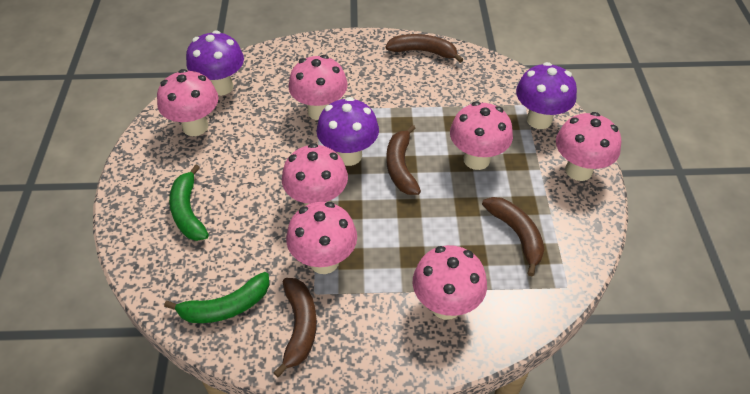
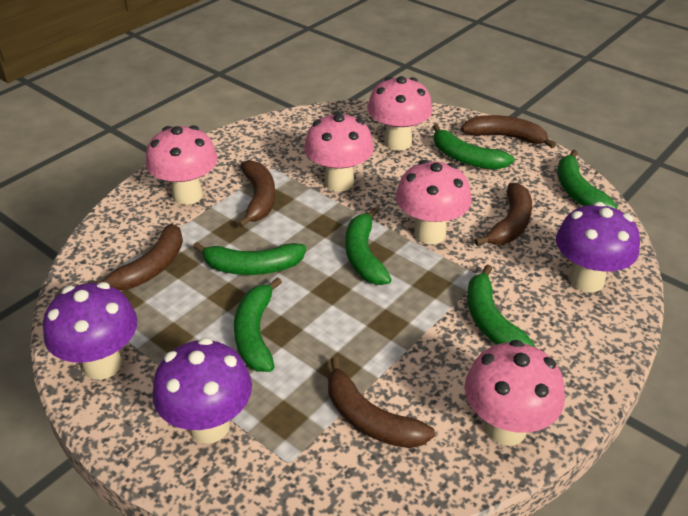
brown banana: [273,278,317,377] [385,34,464,63] [386,125,421,195] [482,197,544,276] = 4 -> [90,224,183,290] [237,160,275,228] [328,357,435,448] [461,115,556,148] [474,183,532,246] = 5
green banana: [164,272,269,323] [169,164,209,241] = 2 -> [193,242,306,275] [234,277,282,372] [345,208,392,285] [433,124,514,170] [467,264,536,347] [558,150,618,209] = 6
pink mushroom: [157,69,218,136] [282,143,348,206] [286,202,357,274] [289,55,348,120] [413,245,487,320] [450,102,513,170] [556,112,621,181] = 7 -> [146,125,218,205] [304,111,374,192] [368,76,432,151] [396,160,471,244] [464,340,565,446] = 5

